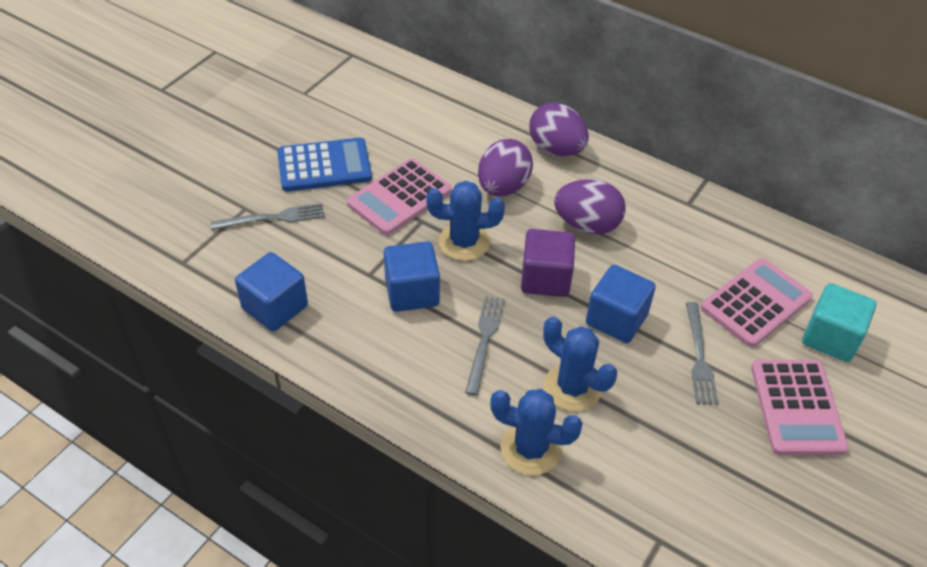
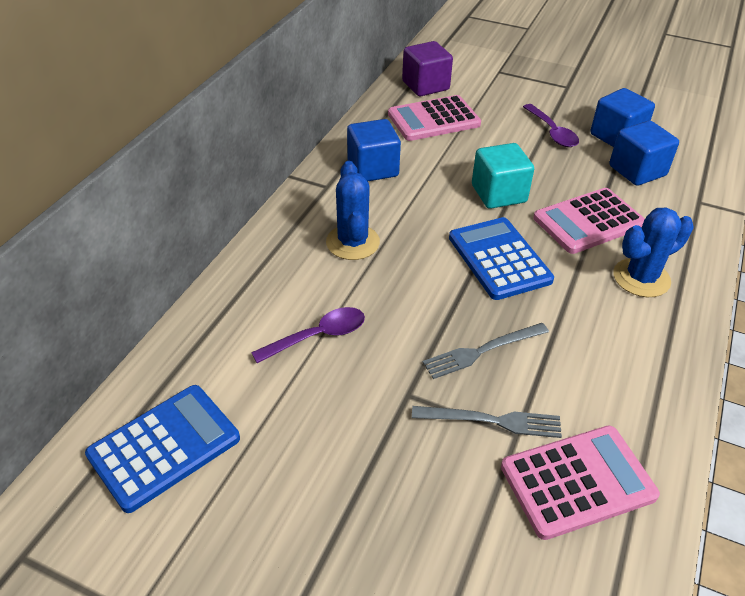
blue cactus: [426,181,505,261] [490,389,583,476] [543,316,617,412] = 3 -> [326,161,380,260] [613,207,694,297] = 2
blue calculator: [277,138,372,192] = 1 -> [85,385,240,513] [449,217,554,300] = 2
grey fork: [211,203,325,230] [465,296,505,396] [686,302,718,405] = 3 -> [412,406,562,438] [422,323,549,379] = 2
purple egg: [478,139,533,196] [529,102,589,156] [554,179,626,234] = 3 -> none = 0
purple spoon: none = 0 -> [251,307,365,363] [523,104,579,147] = 2

